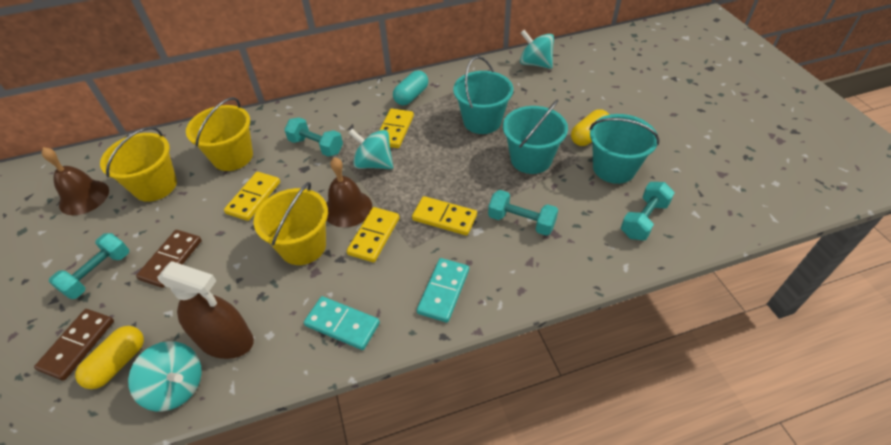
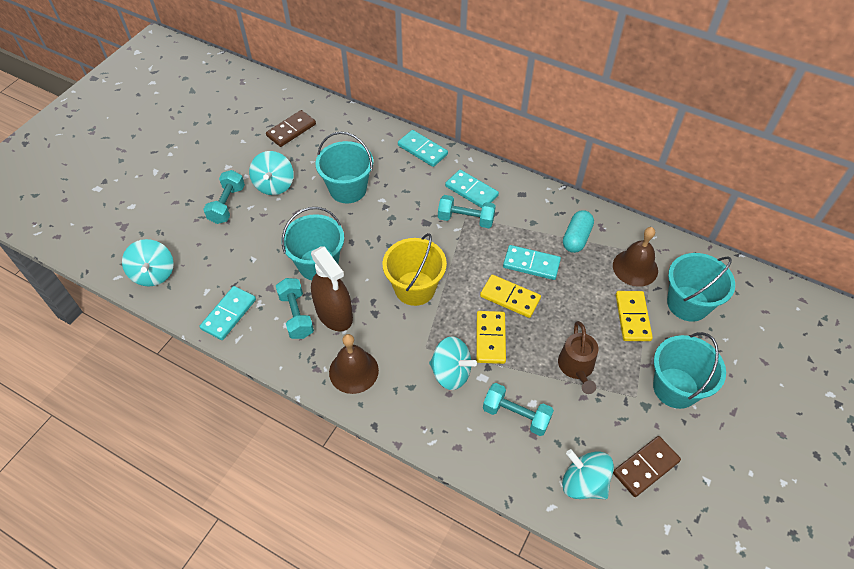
brown watering can: none = 0 -> [558,321,598,394] = 1
turquoise bucket: [453,56,513,134] [503,99,568,174] [589,114,660,184] = 3 -> [281,207,344,280] [315,132,373,203] [653,332,726,409] [667,253,735,322] = 4
turquoise domino: [304,296,380,350] [417,258,469,323] = 2 -> [200,286,256,340] [398,130,448,167] [445,170,499,208] [503,245,561,280] = 4
turquoise spinning top: [128,341,202,411] [348,129,393,169] [520,30,554,69] = 3 -> [122,239,174,287] [249,151,294,195] [429,336,477,390] [562,449,614,499] = 4
yellow bucket: [100,127,177,202] [186,97,253,171] [253,182,328,265] = 3 -> [382,233,447,306] = 1
yellow capsule: [75,326,144,389] [571,109,609,146] = 2 -> none = 0
yellow domino: [224,172,280,221] [347,207,400,262] [379,109,414,148] [412,196,477,235] = 4 -> [476,311,506,364] [480,275,541,318] [616,291,653,341] = 3

